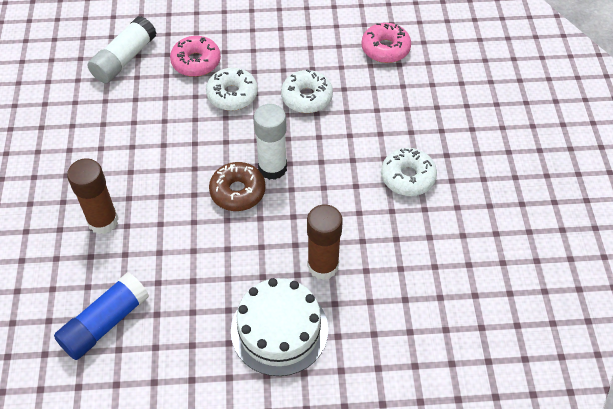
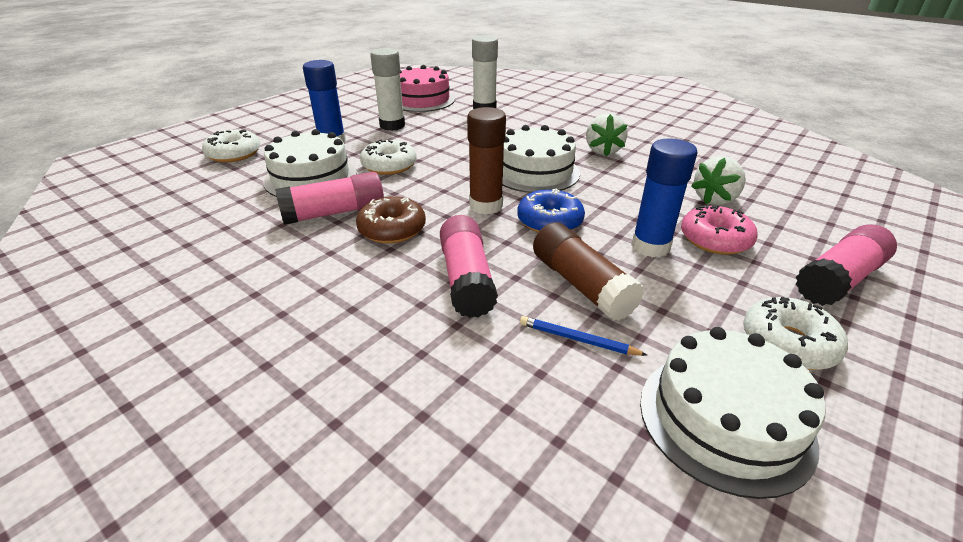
blue donut: none = 0 -> [517,189,585,232] = 1
blue glue stick: [54,273,149,360] = 1 -> [303,60,346,144] [631,138,698,258] = 2
blue pencil: none = 0 -> [520,316,647,356] = 1
pink cake: none = 0 -> [400,65,455,112] = 1
pink donut: [170,36,221,77] [361,23,411,63] = 2 -> [681,205,758,255] = 1
pink glue stick: none = 0 -> [275,172,384,225] [440,215,498,318] [795,224,897,306] = 3
white cake: [231,278,328,376] = 1 -> [263,129,357,197] [503,125,580,193] [640,327,826,499] = 3
white strawberry: none = 0 -> [586,113,628,156] [691,156,746,205] = 2

